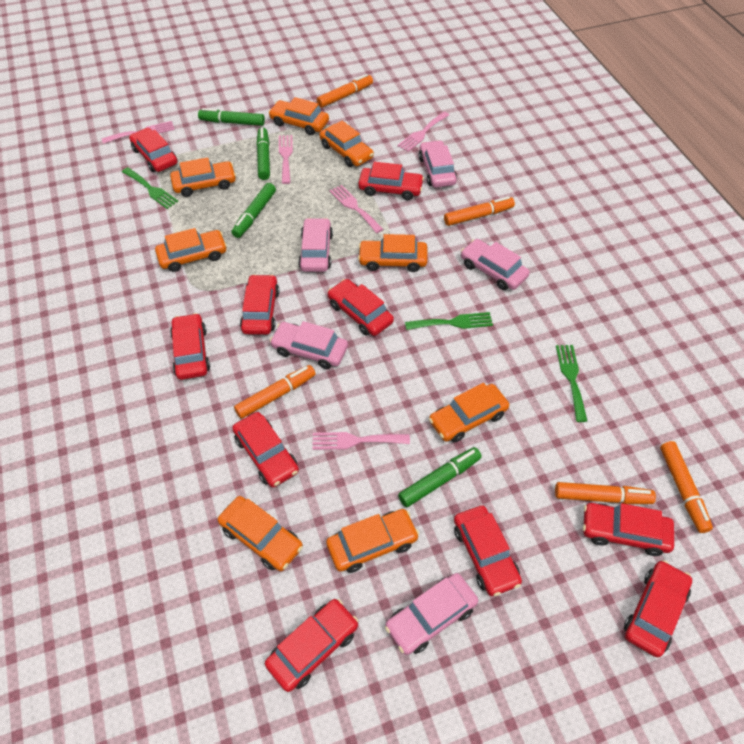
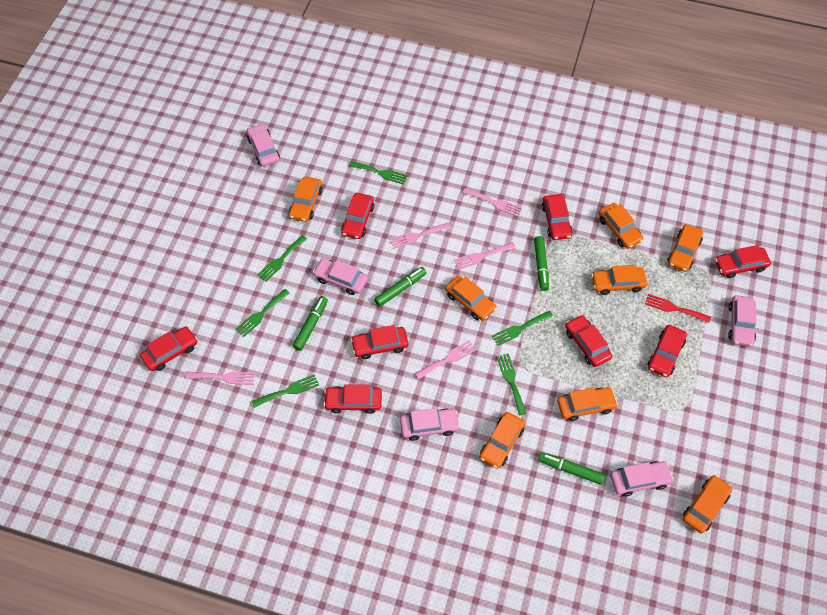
green fork: [122,167,178,209] [405,312,493,330] [556,345,587,422] = 3 -> [235,289,290,337] [252,374,319,408] [257,235,307,282] [349,161,408,185] [492,311,553,346] [496,353,527,416] = 6
orange marker: [234,365,316,419] [317,74,373,108] [444,196,515,226] [555,482,656,504] [660,441,713,533] = 5 -> none = 0
red car: [129,128,177,172] [170,313,210,380] [232,412,299,487] [240,274,280,335] [265,599,358,692] [328,279,394,336] [358,162,424,200] [454,505,522,596] [583,503,674,556] [624,560,692,657] = 10 -> [140,326,197,371] [323,384,382,414] [341,193,374,239] [351,325,408,359] [542,194,573,240] [565,315,612,367] [648,325,687,377] [715,245,771,278] = 8
red fork: none = 0 -> [645,294,711,323] = 1

